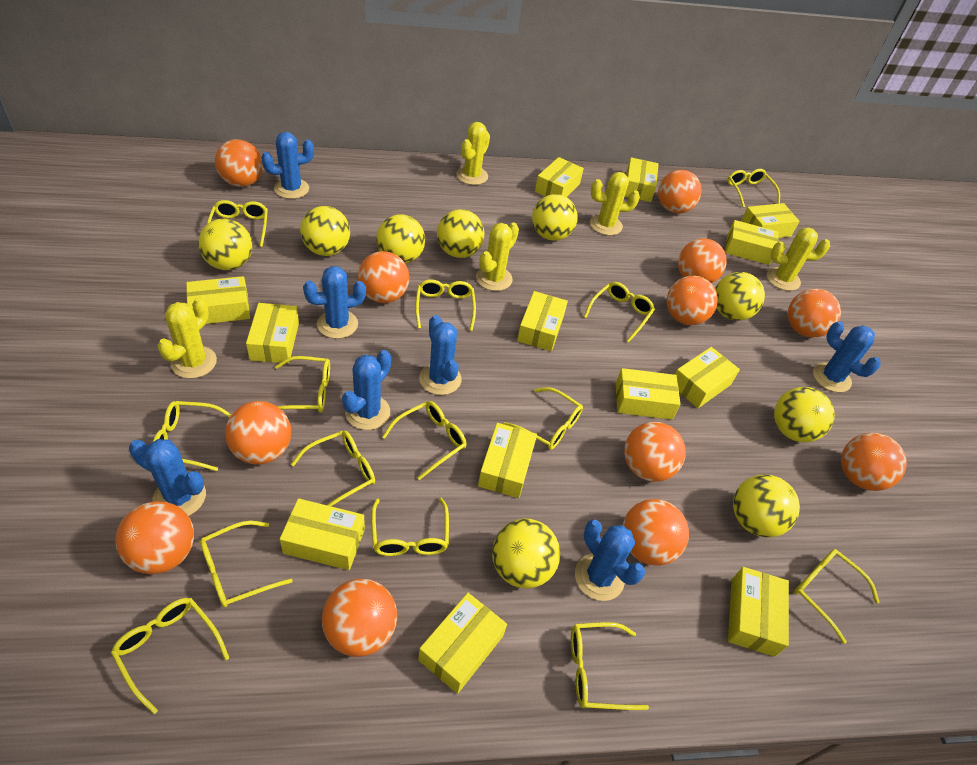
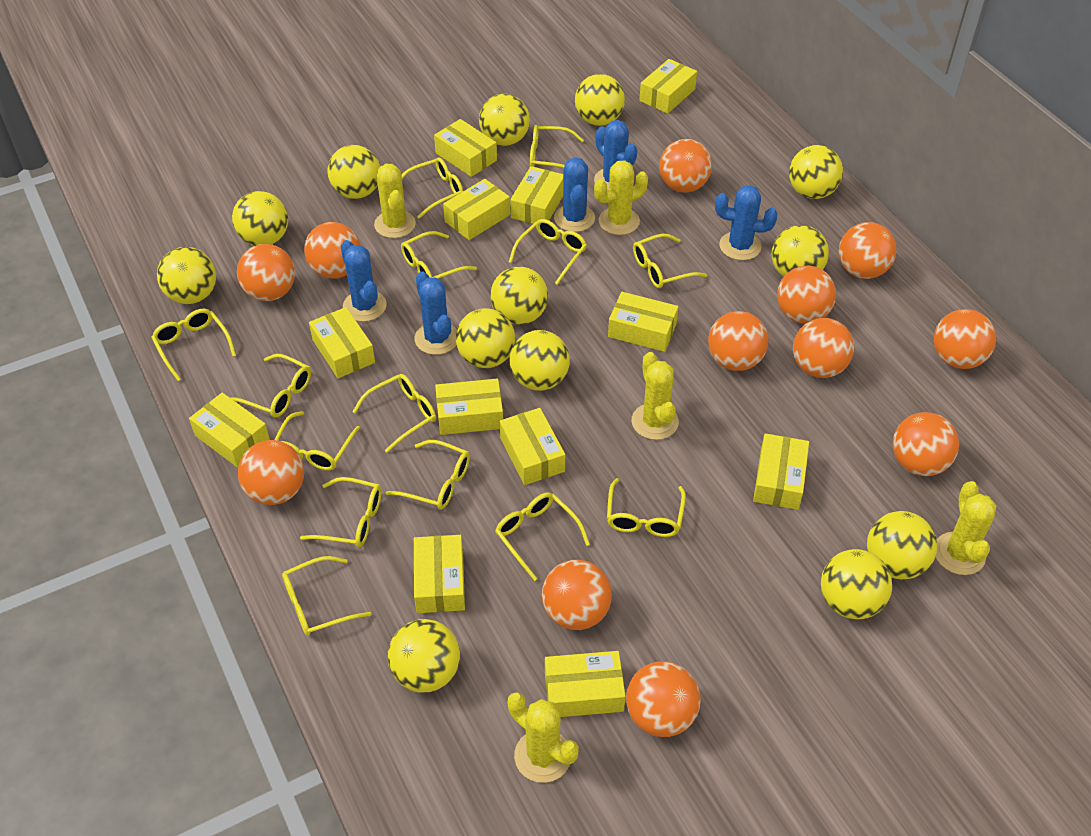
blue cactus: [129,439,206,516] [261,132,314,199] [303,266,366,339] [342,350,391,430] [419,315,462,395] [575,520,645,601] [813,321,881,392] = 7 -> [341,240,387,322] [415,272,457,355] [554,157,595,232] [594,120,637,189] [715,185,778,260] = 5
yellow ball: [198,219,252,271] [300,206,350,256] [376,215,425,264] [437,209,484,258] [492,518,560,588] [532,194,578,241] [715,272,765,321] [733,474,800,538] [774,387,835,442] = 9 -> [157,247,216,304] [232,191,288,246] [327,145,380,199] [387,619,460,693] [456,308,515,368] [479,94,530,146] [490,266,548,325] [509,330,570,391] [575,74,625,126] [772,225,829,277] [789,145,843,199] [821,549,892,619] [867,511,937,579] = 13
yellow box: [186,276,250,324] [246,303,299,363] [280,498,365,570] [418,593,507,694] [478,423,537,498] [517,291,568,351] [535,157,584,197] [616,368,680,420] [625,157,659,202] [675,347,740,408] [725,220,779,265] [728,567,789,657] [741,203,800,238] = 13 -> [189,393,270,468] [309,307,375,378] [414,535,465,613] [434,119,497,177] [435,379,503,435] [443,179,510,240] [500,408,565,485] [510,166,563,224] [545,651,626,717] [608,292,679,352] [639,59,697,114] [753,433,809,510] = 12

